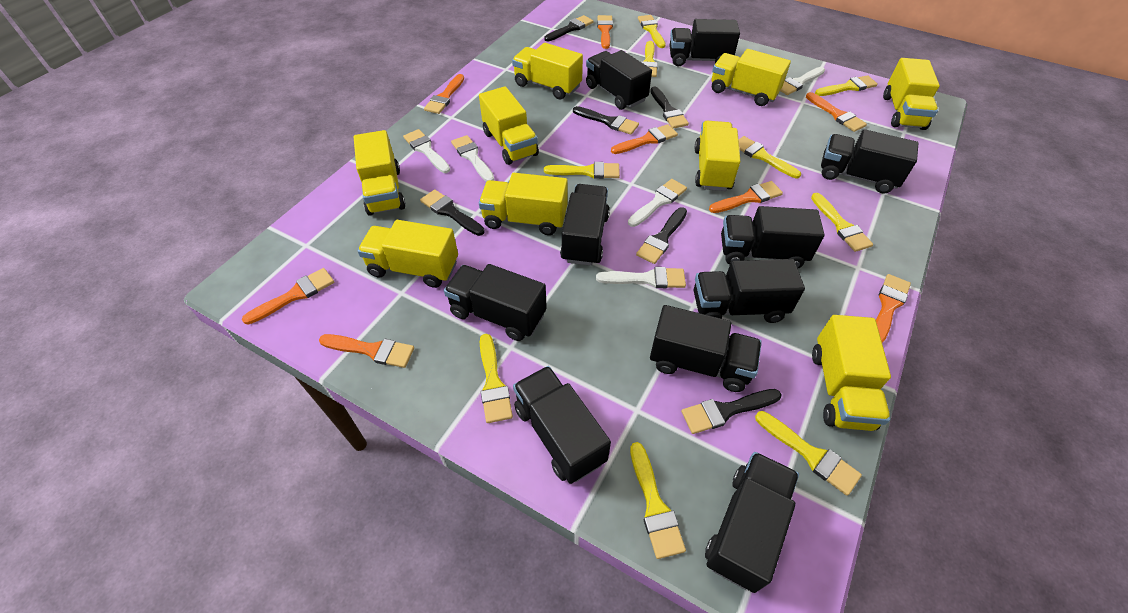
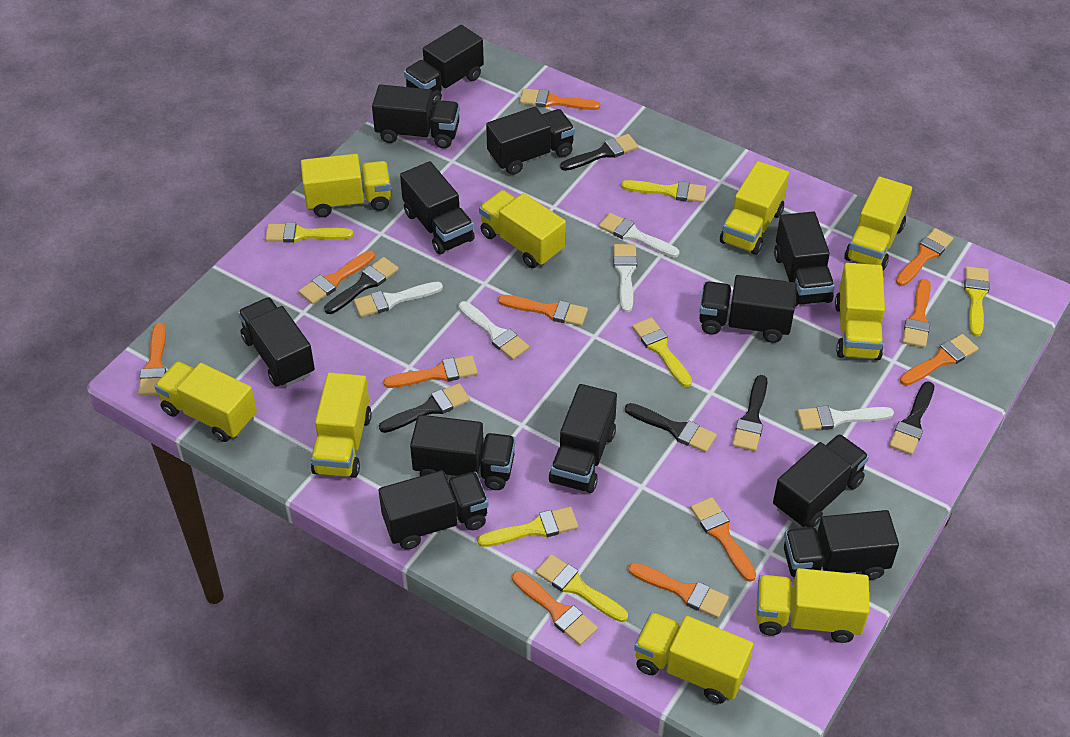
black truck: [444,264,547,341] [513,366,611,484] [560,184,610,266] [586,50,652,110] [650,305,762,392] [669,19,740,67] [694,259,805,323] [705,452,799,593] [721,206,825,268] [821,129,918,194] = 10 -> [238,297,315,387] [372,84,460,149] [379,470,489,550] [400,161,475,255] [404,25,484,106] [410,415,515,490] [486,107,575,175] [549,384,617,493] [699,275,797,343] [773,434,869,527] [774,212,835,306] [784,510,899,580] = 12
orange brush: [242,268,334,325] [319,334,414,368] [424,74,464,114] [597,15,613,49] [611,124,678,154] [709,181,783,213] [806,92,867,132] [876,274,911,343] = 8 -> [138,323,167,396] [298,251,375,304] [383,355,478,388] [498,295,588,326] [512,571,598,645] [520,88,600,110] [628,562,729,618] [691,497,756,582] [896,228,953,286] [900,334,978,386] [902,279,931,348] = 11
yellow brush: [480,334,513,423] [544,162,620,179] [630,442,686,559] [638,15,666,48] [641,41,658,77] [738,136,801,178] [755,411,862,496] [811,193,873,252] [815,75,878,96] = 9 -> [265,222,353,243] [477,507,578,547] [536,554,628,622] [621,180,707,203] [632,317,692,387] [964,266,989,337] = 6

